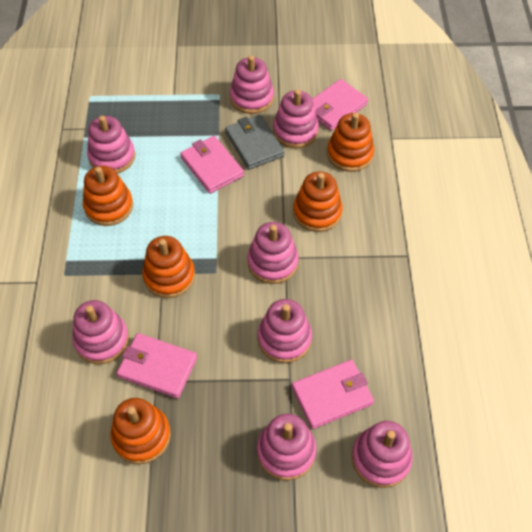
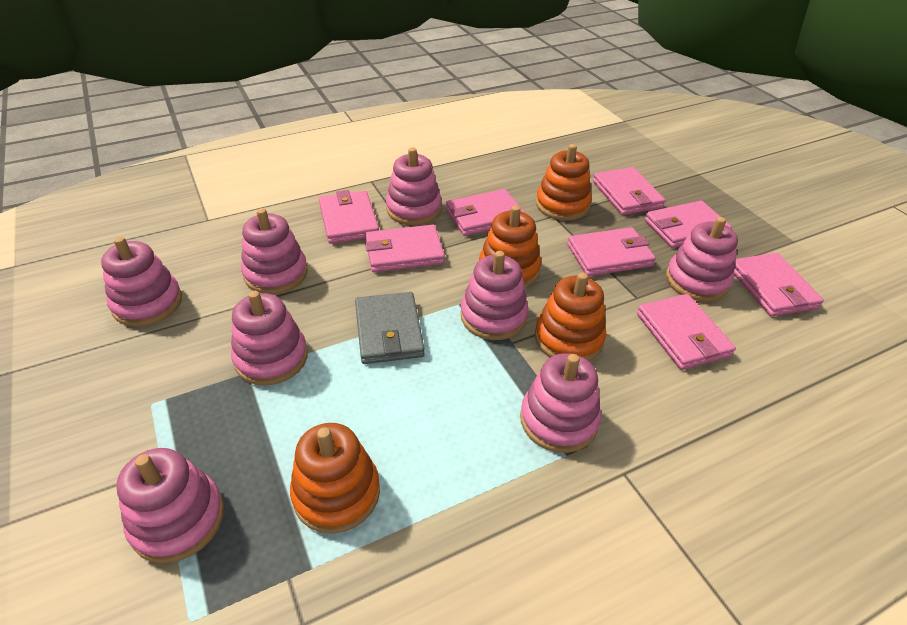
orange stacking toy: [83,166,133,226] [111,398,171,464] [142,236,195,298] [293,172,343,232] [327,113,374,172] = 5 -> [290,423,380,534] [479,205,541,288] [535,273,606,361] [536,144,592,221] = 4
pink wallet: [117,333,197,398] [180,136,244,194] [292,359,374,429] [312,79,368,131] = 4 -> [319,190,379,244] [365,225,445,272] [446,189,525,236] [567,227,656,276] [593,167,665,215] [637,294,736,370] [645,201,732,248] [734,253,824,317] = 8

